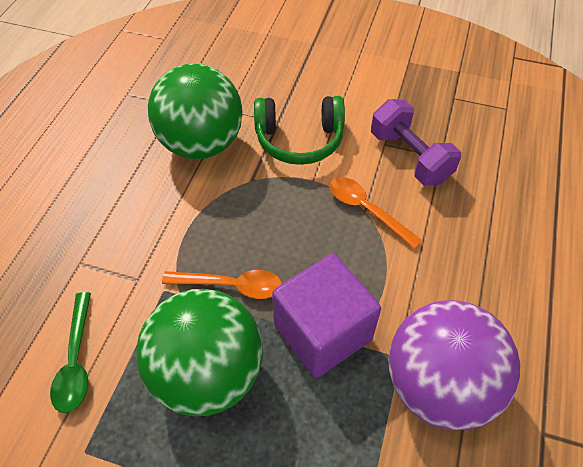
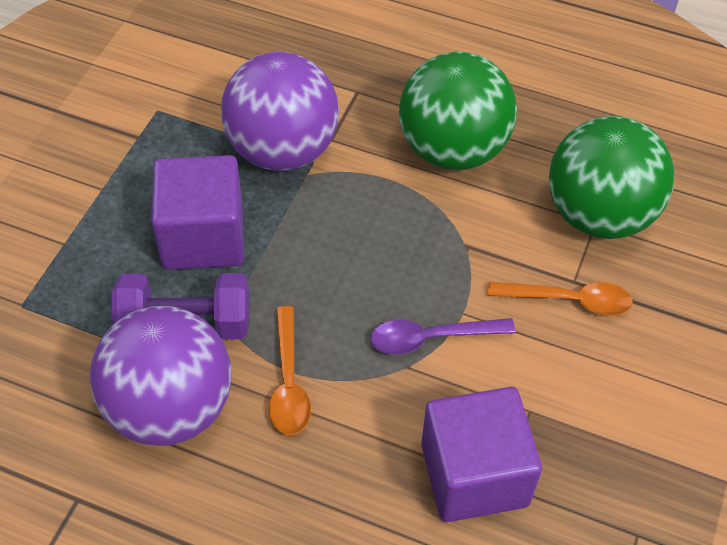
green headphones: [254,96,345,165] = 1 -> none = 0
green spoon: [50,292,91,413] = 1 -> none = 0
purple ball: [388,300,520,430] = 1 -> [90,306,231,446] [221,52,339,171] = 2
purple cube: [272,254,381,378] = 1 -> [152,155,244,270] [421,387,542,522] = 2
purple spoon: none = 0 -> [370,318,516,355] = 1

